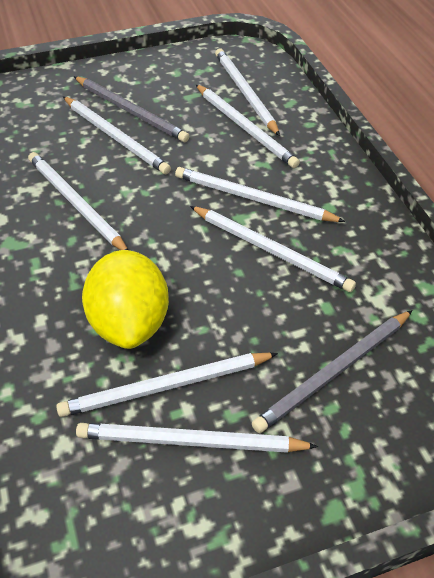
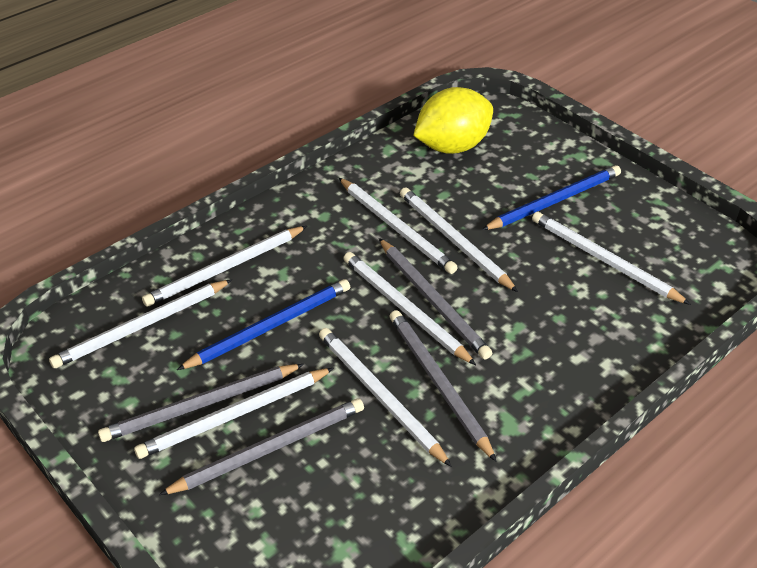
blue pencil: none = 0 -> [177,279,350,370] [482,165,621,230] = 2
grey pencil: [74,76,189,142] [252,310,413,433] = 2 -> [98,364,304,442] [159,398,364,495] [379,238,492,360] [390,310,497,462] = 4

